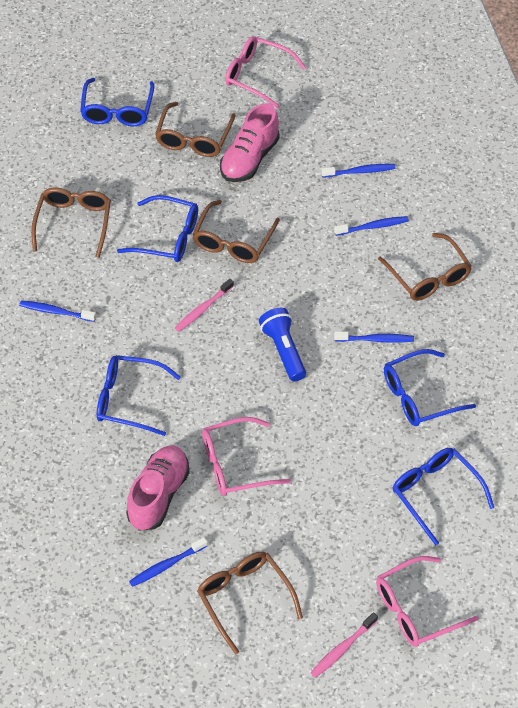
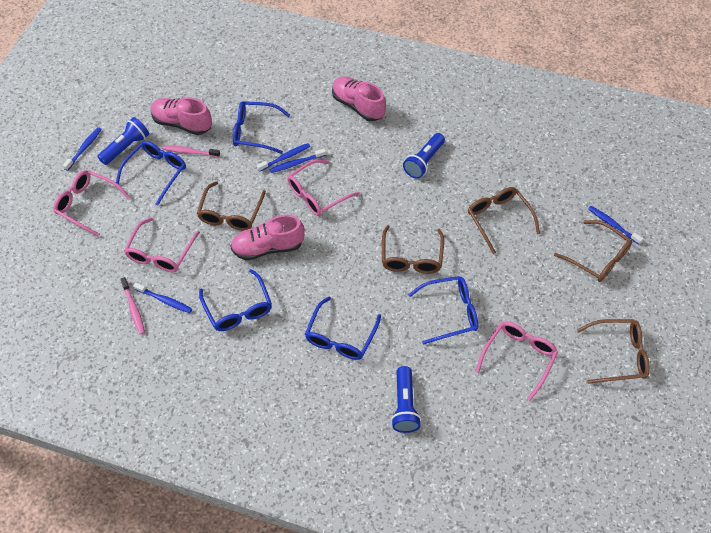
blue flashlight: [259,308,306,382] = 1 -> [97,117,149,165] [391,366,421,433] [403,133,445,179] = 3
pink glasses: [202,417,291,496] [225,36,306,109] [376,556,479,647] = 3 -> [53,170,130,237] [124,218,200,272] [287,159,360,216] [476,322,558,401] = 4
pink shoe: [126,445,190,530] [220,103,280,182] = 2 -> [151,97,212,135] [230,215,305,261] [332,76,386,121] = 3

